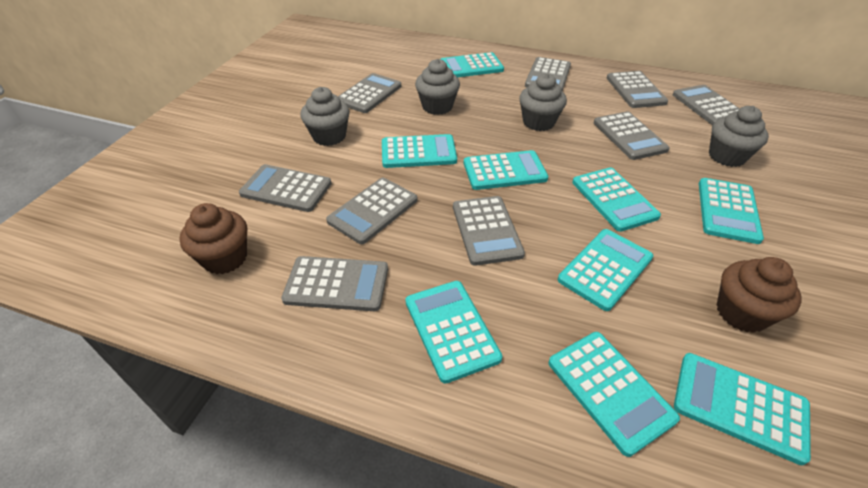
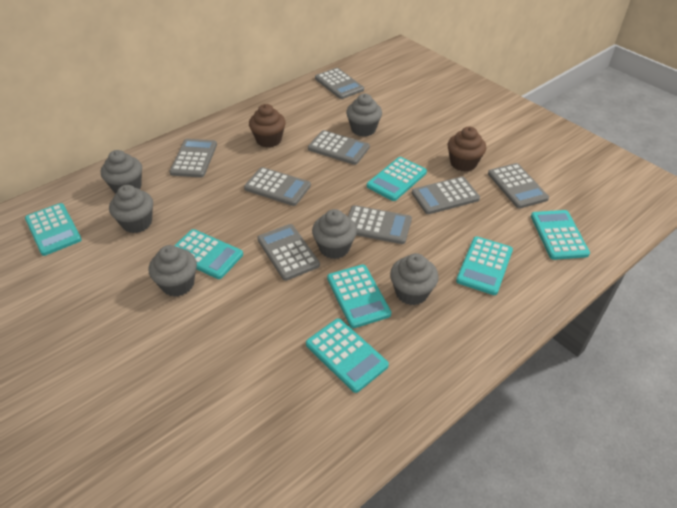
grey calculator: [239,164,332,212] [281,256,388,311] [326,178,418,244] [338,73,401,113] [453,196,525,266] [525,57,571,91] [594,111,669,160] [607,71,668,108] [673,85,740,126] = 9 -> [170,139,217,178] [244,167,311,206] [257,224,320,281] [308,130,370,165] [315,68,364,99] [348,205,412,244] [412,176,480,214] [488,163,549,209] = 8
grey cupcake: [300,87,350,146] [415,59,460,115] [519,73,567,131] [709,106,769,167] = 4 -> [101,150,142,193] [109,185,153,233] [148,245,197,296] [312,209,357,259] [346,94,382,137] [390,253,439,305] = 6
turquoise calculator: [382,134,457,168] [405,281,502,384] [440,52,504,77] [464,150,549,190] [548,332,680,457] [558,229,653,311] [572,167,661,232] [674,353,811,465] [699,178,764,244] = 9 -> [25,203,82,256] [174,229,243,279] [306,318,389,393] [327,265,391,328] [367,157,427,201] [456,236,513,295] [531,210,590,260] = 7

